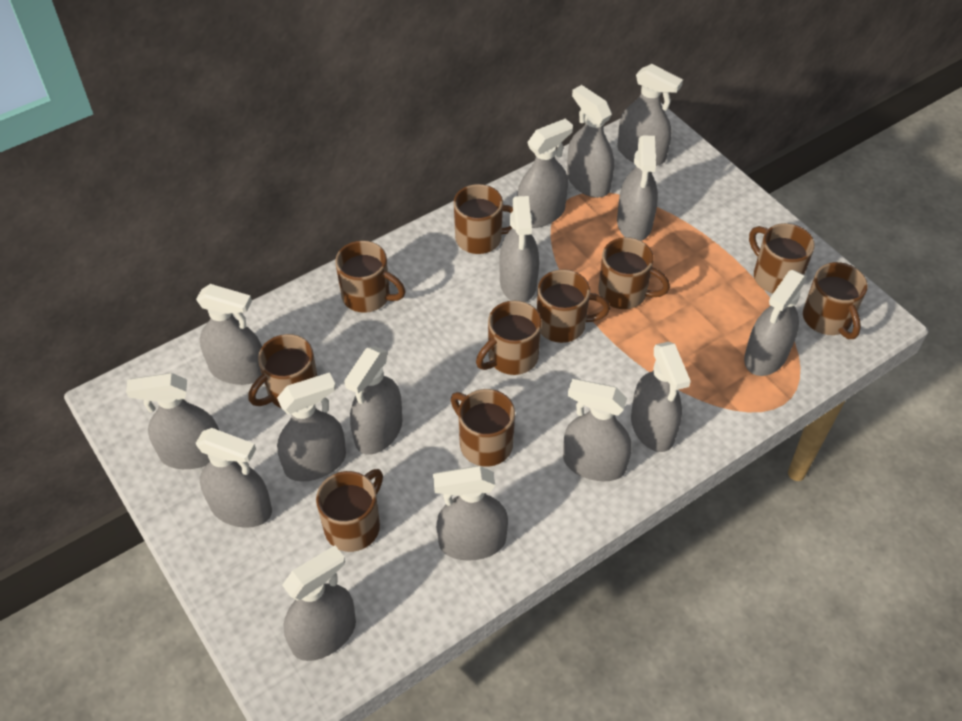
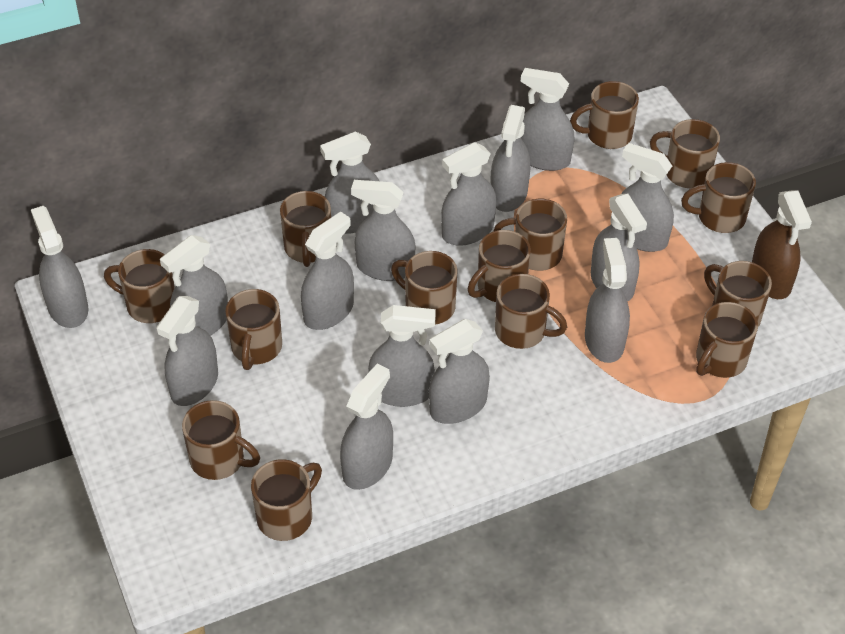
brown mug: [248,334,317,408] [316,469,383,552] [335,240,406,313] [451,389,515,467] [454,184,513,254] [476,301,542,375] [537,269,610,343] [598,237,670,309] [749,223,815,293] [803,262,868,339] = 10 -> [104,249,175,323] [182,400,260,480] [225,289,282,370] [251,459,322,541] [280,191,331,267] [391,251,458,325] [468,230,531,302] [493,199,567,271] [495,274,567,349] [570,81,639,149] [650,119,720,188] [681,162,756,233] [696,302,758,378] [704,261,772,327] = 14
brown spray bottle: none = 0 -> [752,190,812,299] = 1

